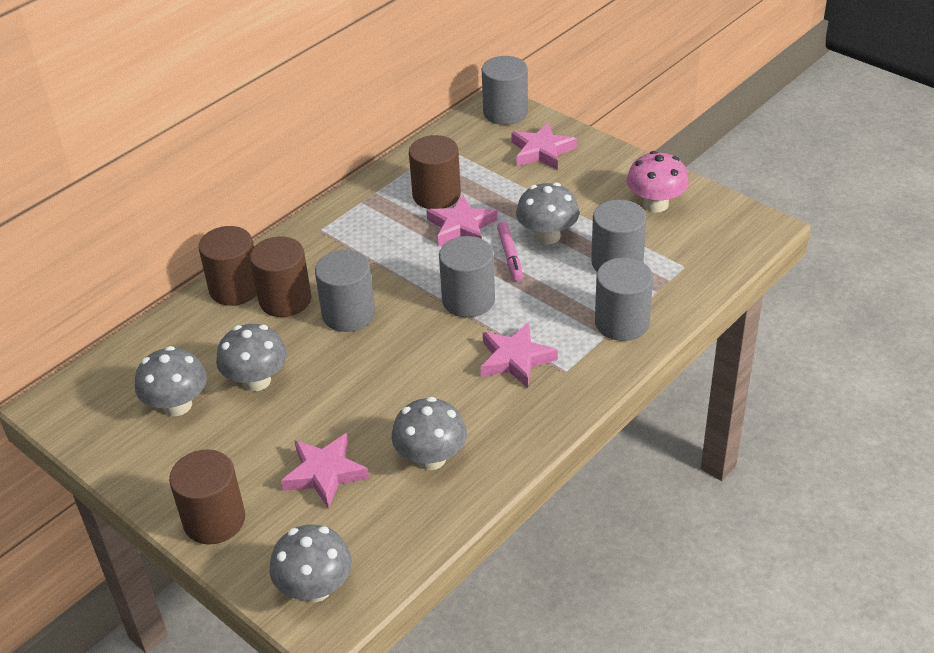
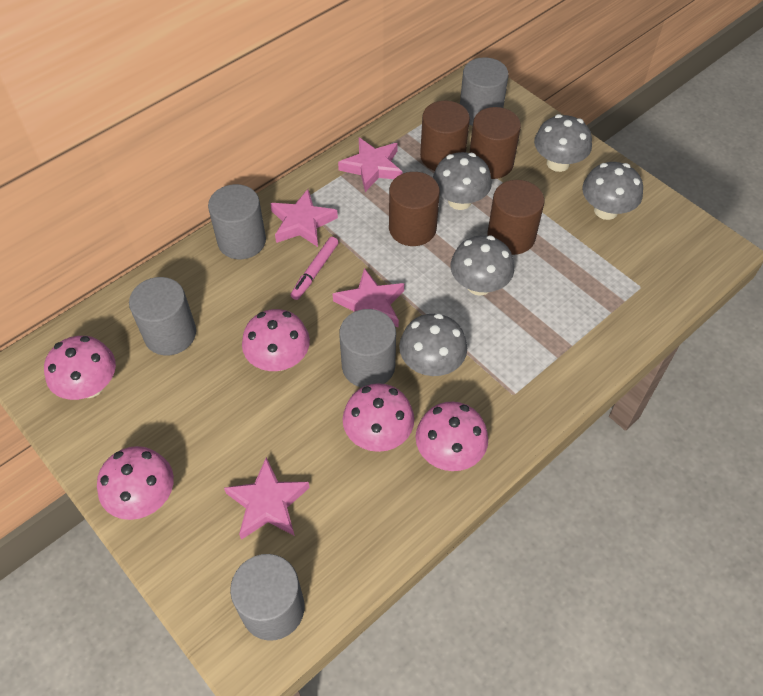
pink mushroom: [627,151,689,212] = 1 -> [44,336,116,400] [97,446,174,520] [242,309,310,371] [343,383,414,452] [415,402,488,471] = 5

